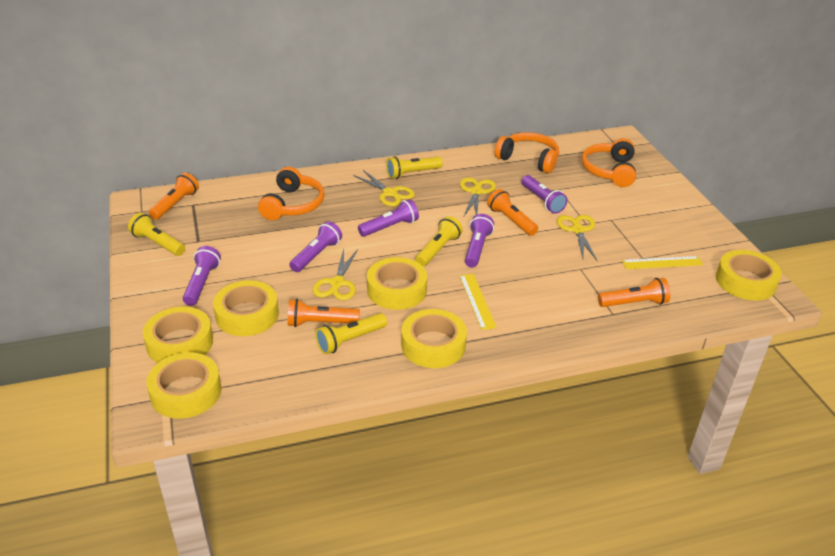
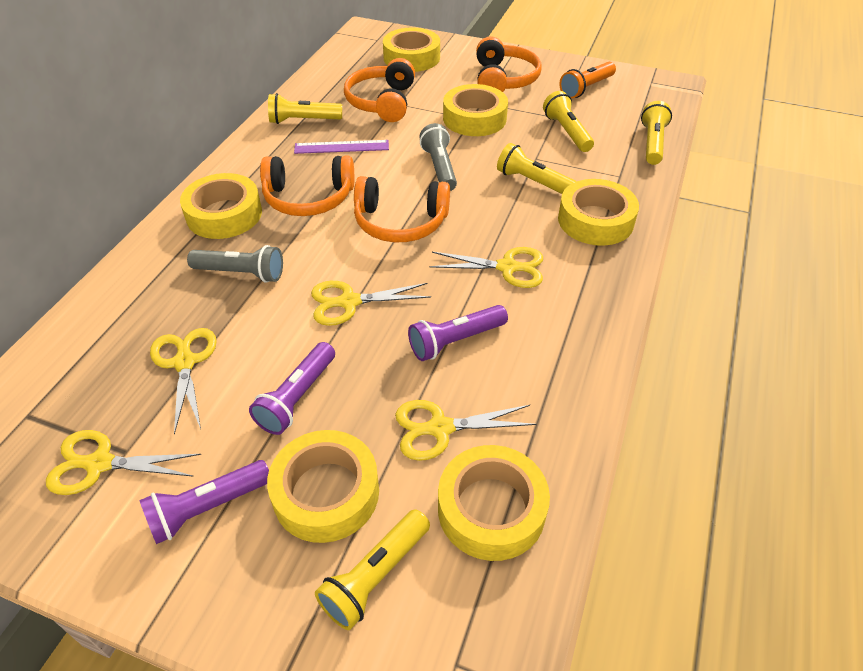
grey flashlight: none = 0 -> [187,245,283,283] [419,123,457,191] = 2
orange flashlight: [149,173,199,220] [288,299,360,327] [487,189,538,236] [598,278,671,307] = 4 -> [559,62,616,99] = 1
orange headphones: [258,167,325,220] [495,132,559,173] [582,138,636,187] = 3 -> [260,156,354,216] [344,58,415,122] [354,176,450,242] [476,36,542,92] = 4
purple flashlight: [183,246,221,306] [289,221,342,272] [358,199,419,237] [465,214,494,267] [521,175,567,214] = 5 -> [139,460,269,544] [249,342,335,435] [408,305,508,361] = 3
purple ruler: none = 0 -> [294,140,389,154] = 1
yellow flashlight: [128,213,185,256] [315,313,387,354] [386,156,443,179] [415,216,463,266] = 4 -> [268,93,342,124] [315,509,430,630] [497,143,577,194] [543,91,594,152] [641,101,672,165] = 5
yellow ruler: [459,274,497,330] [622,256,703,269] = 2 -> none = 0
yellow scissors: [312,249,358,300] [353,170,415,206] [460,177,496,216] [557,215,597,260] = 4 -> [46,430,201,495] [150,328,217,435] [311,281,431,326] [395,400,536,461] [429,247,543,288] = 5

